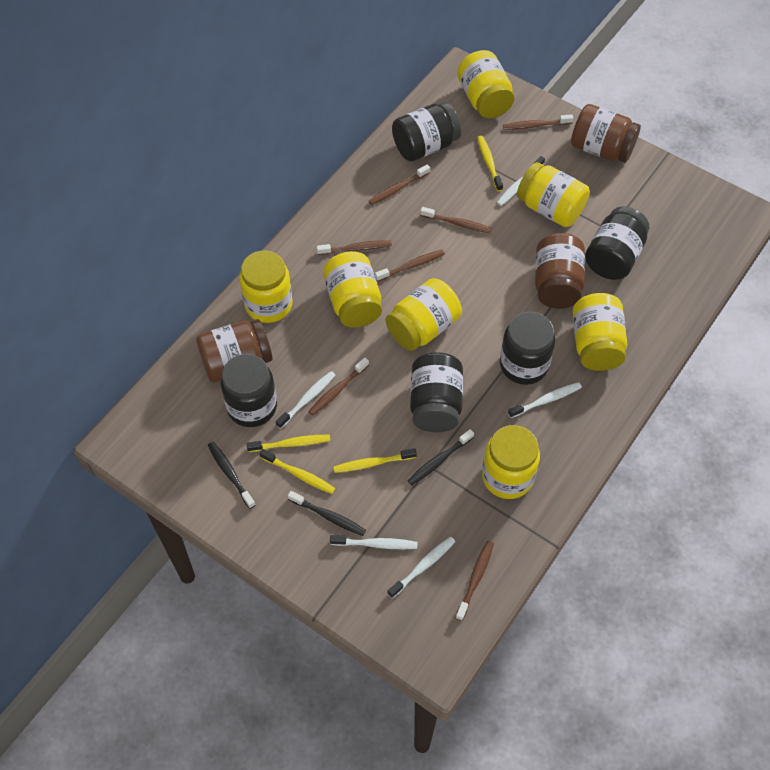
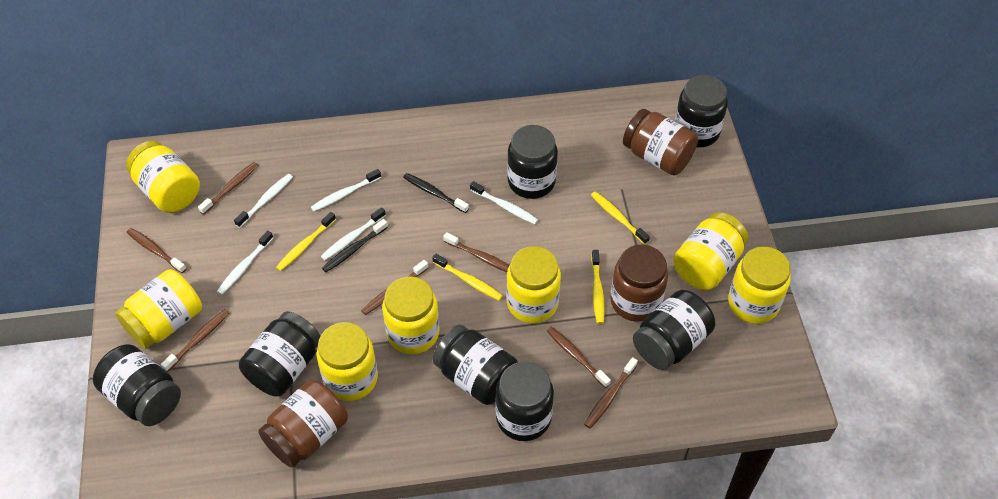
black jar: [221,354,277,427] [392,102,461,162] [410,352,463,432] [500,312,555,385] [585,206,649,280] = 5 -> [93,344,181,426] [239,311,320,397] [433,324,518,405] [495,362,554,441] [507,125,558,199] [633,290,715,370] [675,75,728,147] = 7
black toothbrush: [208,442,255,509] [288,491,366,536] [407,429,474,486] = 3 -> [322,219,388,272] [403,173,469,213] = 2

